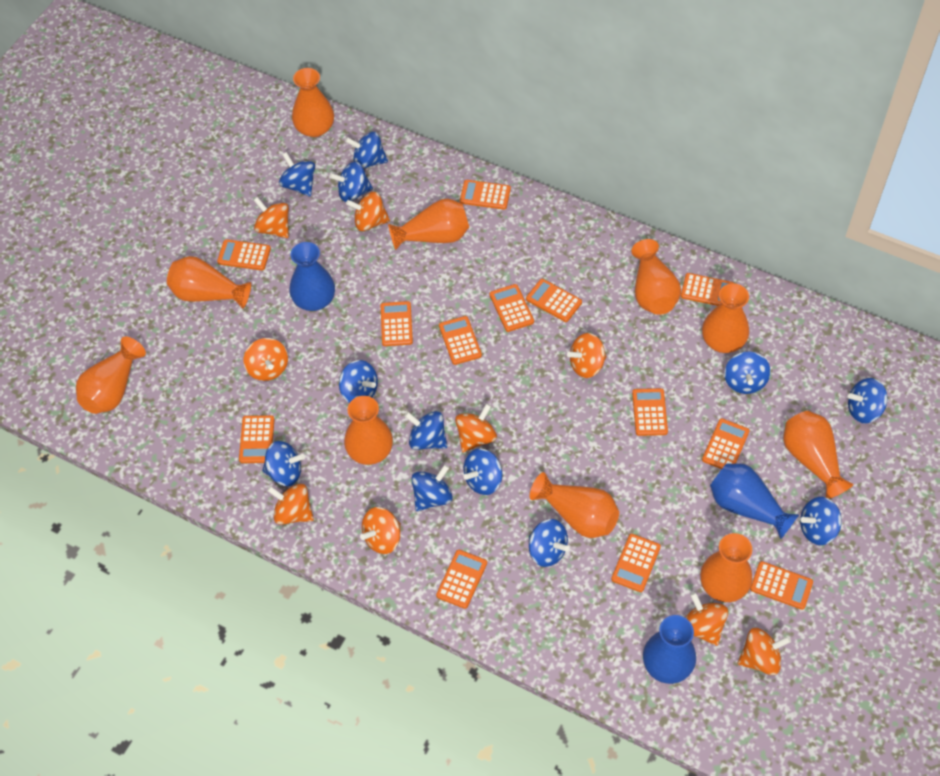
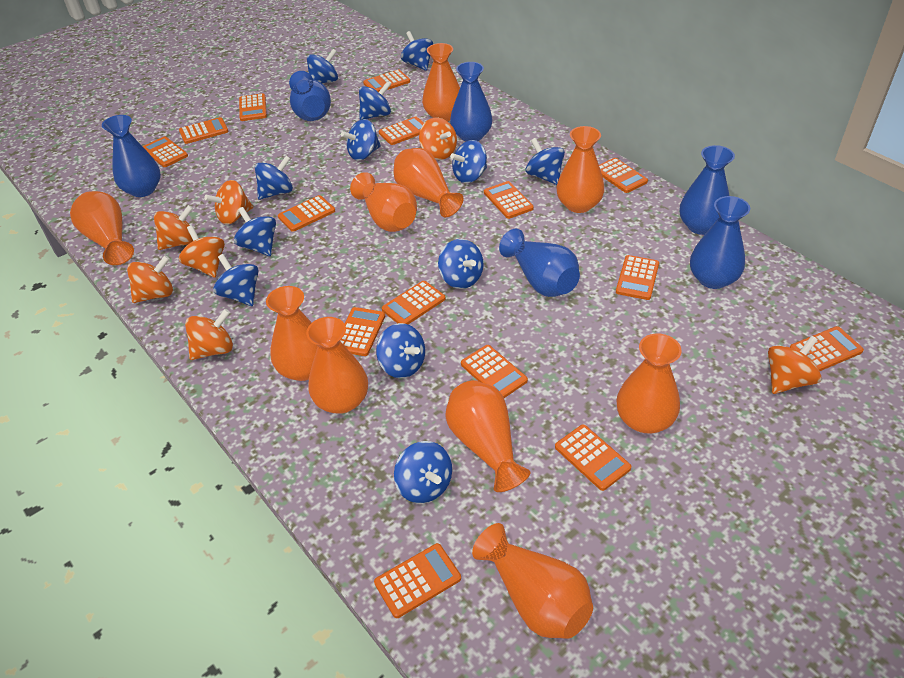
blue vase: [289,242,335,311] [643,615,696,684] [710,463,799,539] = 3 -> [102,115,161,197] [289,71,331,121] [450,62,493,142] [499,229,580,297] [680,145,735,235] [690,196,750,289] = 6
orange calculator: [217,239,271,270] [239,415,275,463] [381,301,413,346] [436,550,487,609] [439,316,482,365] [460,180,511,210] [490,284,534,332] [526,279,582,322] [611,534,661,592] [632,388,668,436] [681,273,735,306] [702,418,750,469] [750,561,813,610] = 13 -> [143,137,188,167] [179,117,229,144] [239,93,267,121] [278,195,335,232] [340,307,385,356] [363,70,410,92] [374,543,461,618] [379,117,424,145] [382,281,446,324] [461,345,528,398] [484,181,534,219] [555,424,631,491] [599,158,648,193] [616,255,659,300] [790,326,864,371] = 15
orange spinning top: [244,338,288,381] [254,197,289,238] [267,484,314,525] [346,192,390,231] [360,507,401,554] [455,403,497,453] [567,333,607,378] [685,592,728,646] [738,628,791,675] = 9 -> [127,255,173,303] [154,205,193,250] [179,225,225,278] [185,309,233,360] [204,180,253,225] [419,118,457,160] [768,336,821,394] = 7

